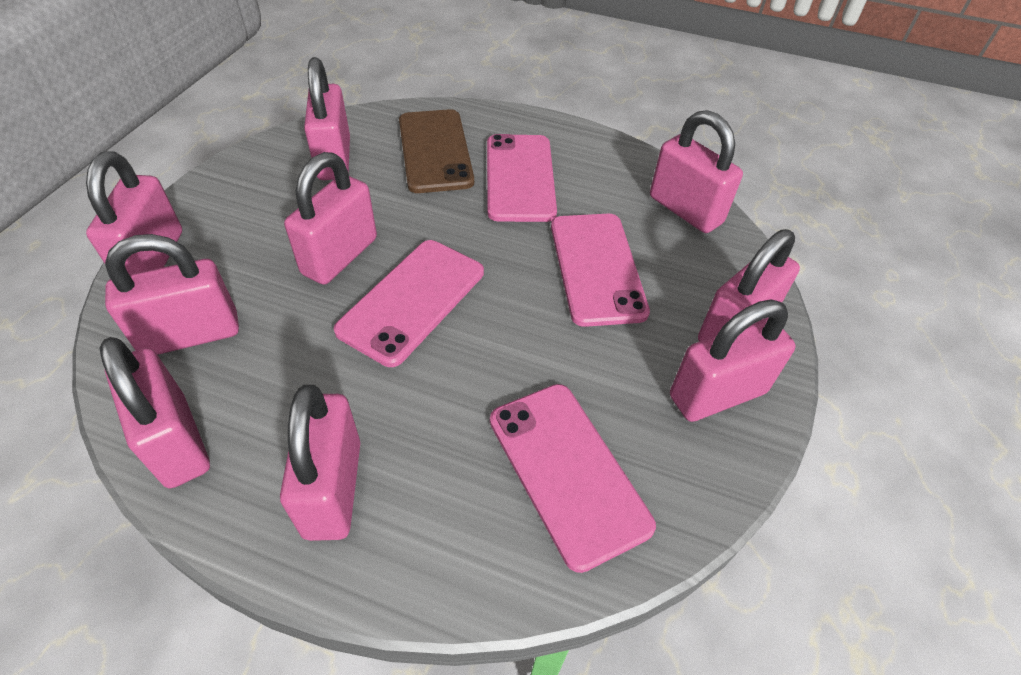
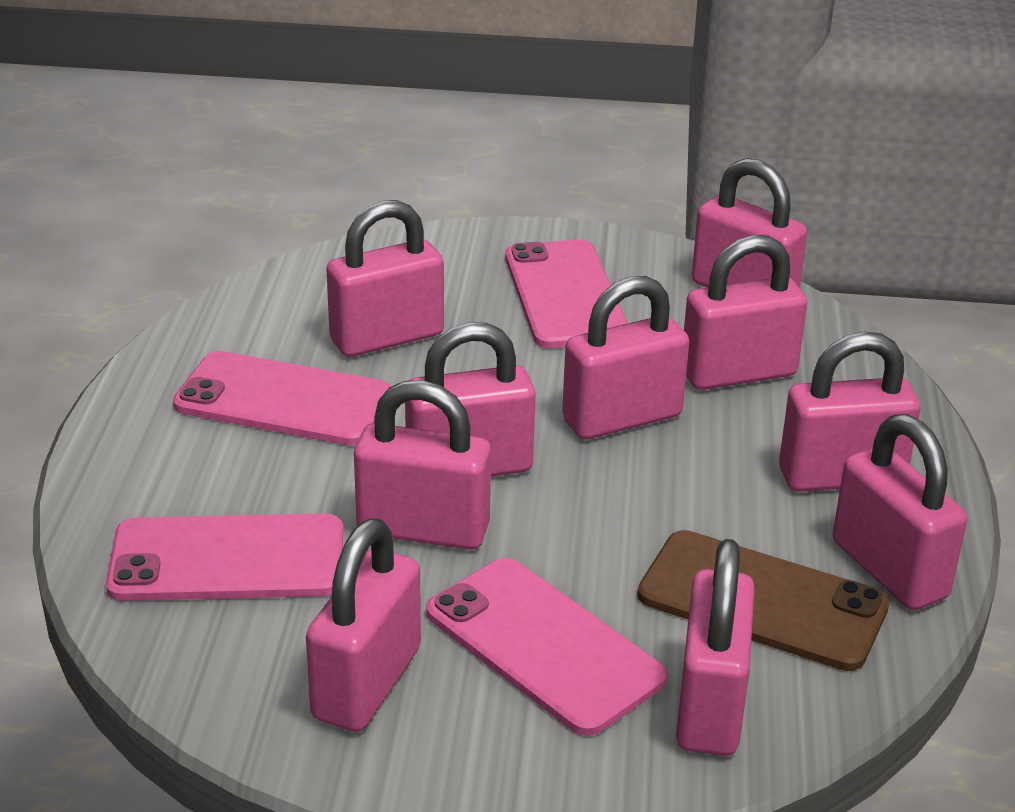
pink padlock: [86,151,182,274] [99,337,210,489] [105,234,239,355] [280,385,360,541] [284,152,377,285] [304,57,350,180] [650,110,743,233] [670,300,796,422] [698,229,800,342] = 9 -> [306,518,421,732] [326,200,444,357] [354,380,491,550] [405,322,536,477] [562,276,689,439] [676,539,755,756] [684,235,807,390] [692,158,807,288] [779,331,920,492] [833,414,967,610] = 10

